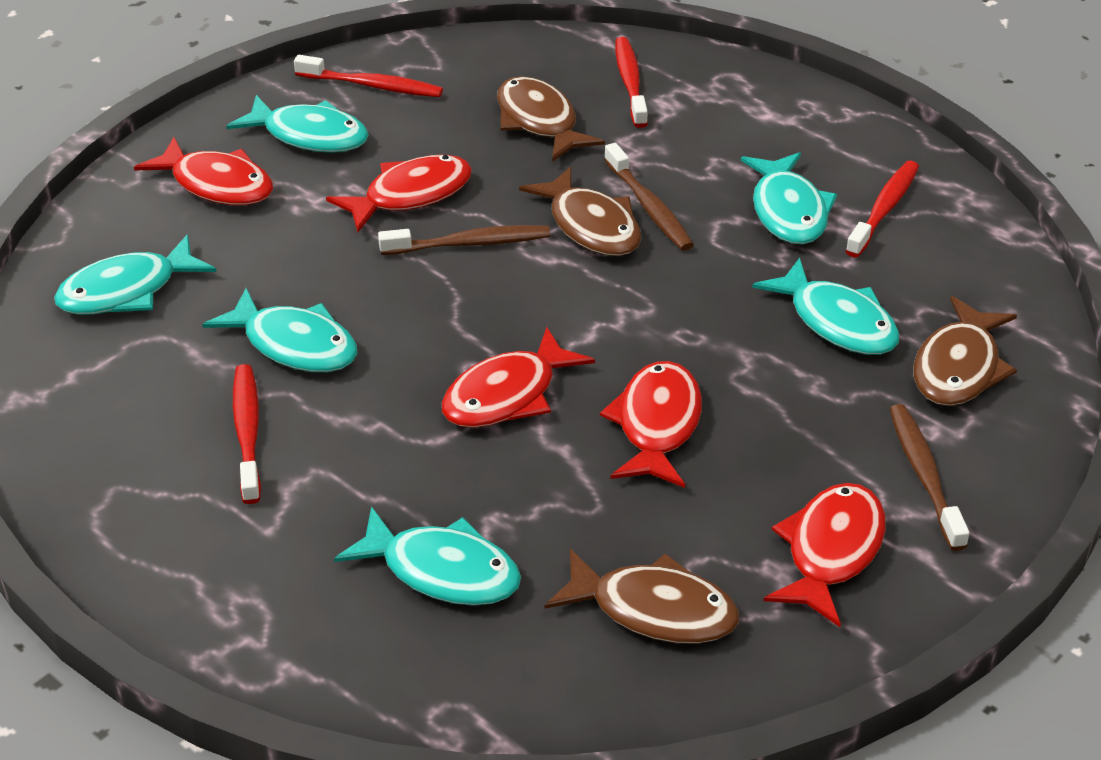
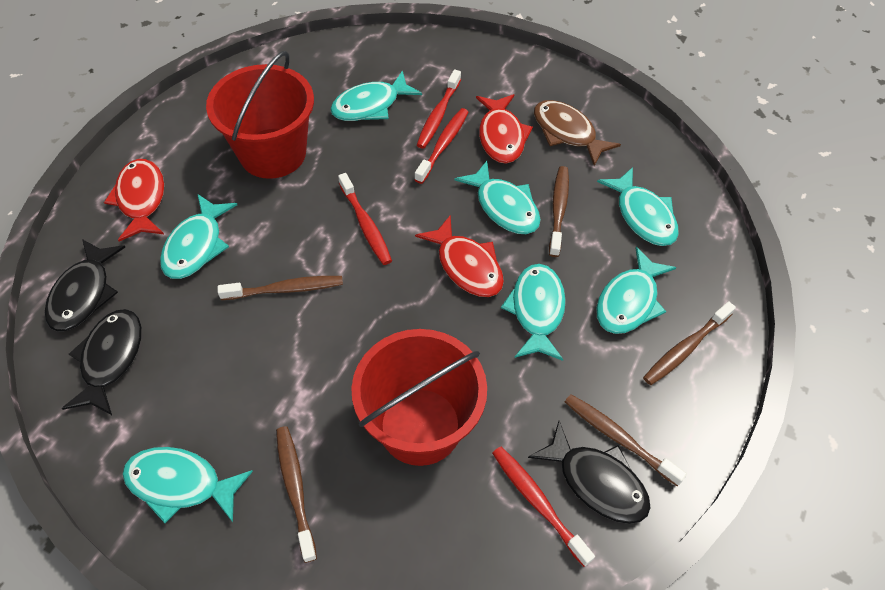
black fish: none = 0 -> [45,239,125,332] [62,309,142,415] [528,421,651,524] = 3
brown fish: [497,76,605,162] [519,166,642,256] [545,549,739,644] [914,296,1017,406] = 4 -> [534,100,621,166] = 1
brown toothbrush: [378,225,550,255] [604,143,694,251] [890,404,970,551] = 3 -> [218,276,343,300] [276,426,317,563] [549,166,569,257] [565,394,687,486] [643,301,736,385] = 5
red bucket: none = 0 -> [206,51,314,179] [351,329,487,466] = 2
red fish: [134,137,273,205] [326,155,472,232] [442,327,595,428] [600,361,702,488] [764,483,886,627] = 5 -> [104,159,164,241] [415,215,504,297] [476,94,533,164] = 3
turquoise fish: [54,234,217,315] [202,288,357,372] [226,95,369,153] [334,506,521,606] [741,152,837,244] [752,257,899,355] = 6 -> [122,447,253,523] [160,194,237,279] [330,70,422,121] [454,161,541,234] [501,264,566,361] [596,247,677,334] [597,167,679,246] = 7

